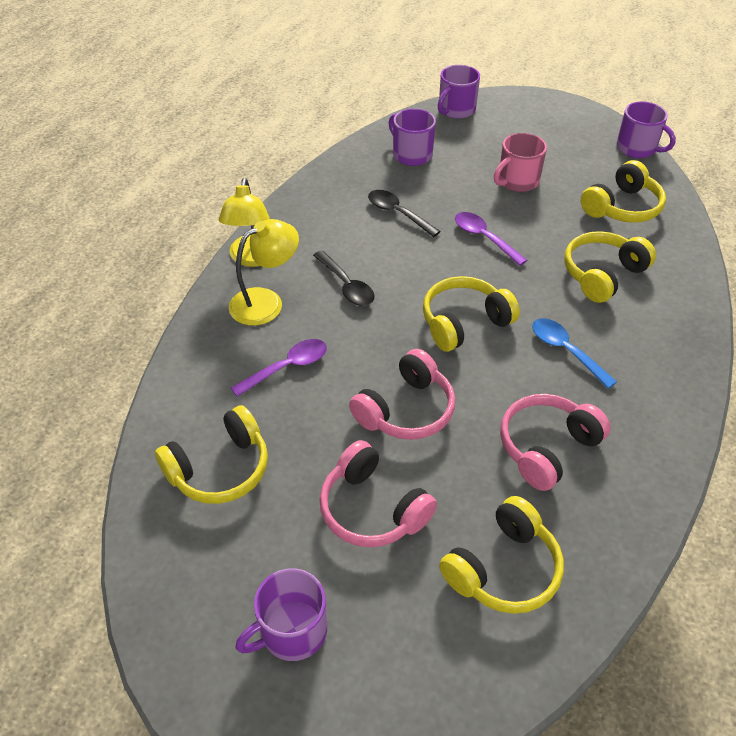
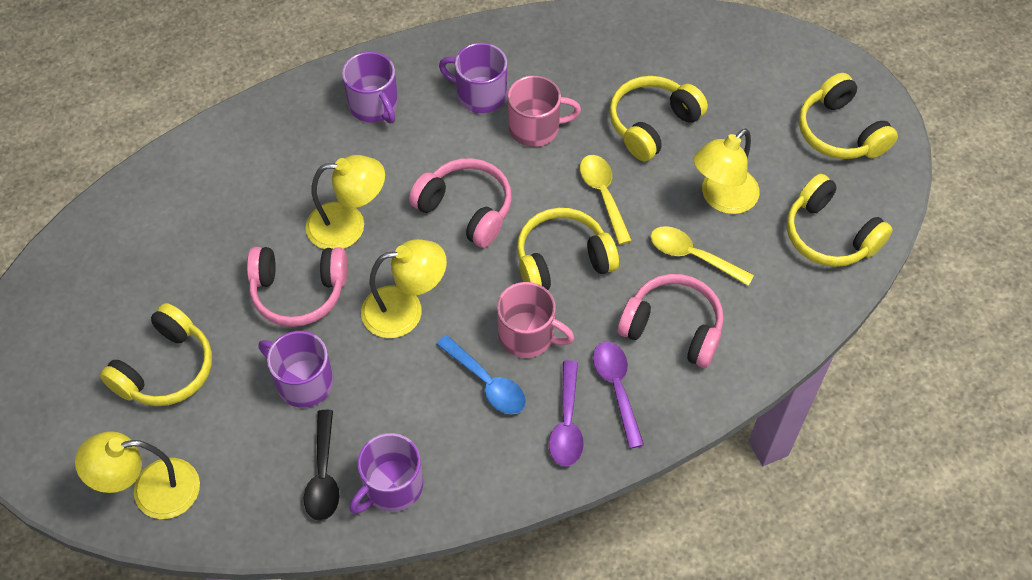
black spoon: [313,250,374,306] [368,190,441,237] = 2 -> [304,410,340,521] = 1
pink mug: [494,133,547,192] = 1 -> [497,282,574,358] [508,75,581,147] = 2
yellow lamp: [219,178,270,267] [229,219,299,326] = 2 -> [75,431,200,519] [306,155,385,249] [361,239,447,338] [693,128,760,214] = 4
yellow spoon: none = 0 -> [580,155,632,245] [651,226,754,286] = 2

